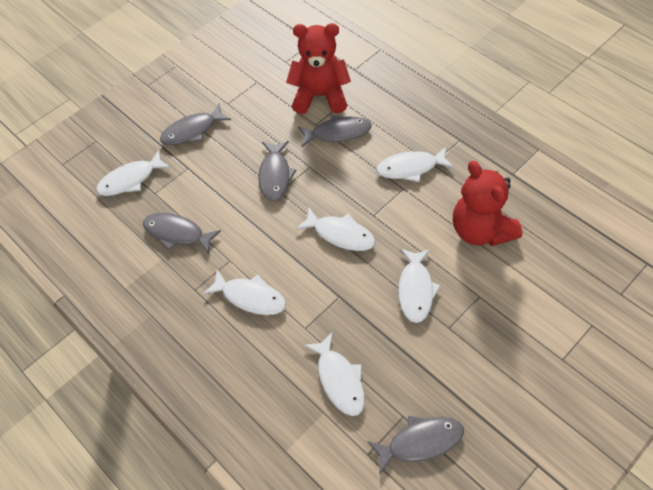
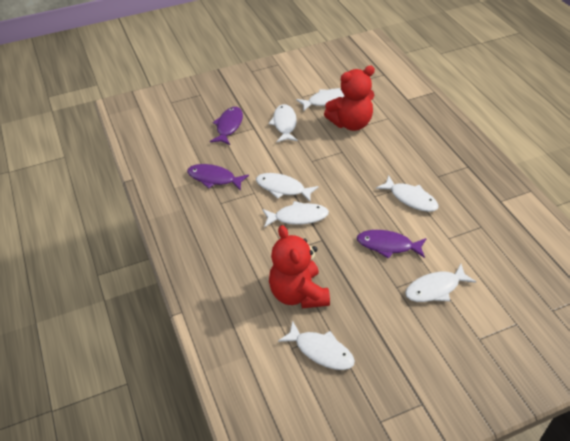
grey fish: [143,213,221,254] [160,104,231,145] [258,141,297,201] [298,115,372,147] [367,416,464,475] = 5 -> none = 0
purple fish: none = 0 -> [187,164,249,191] [210,107,243,145] [357,230,427,259] = 3
white fish: [96,150,171,196] [203,270,286,315] [296,208,375,251] [304,332,365,416] [376,147,454,182] [398,248,441,323] = 6 -> [256,173,319,202] [262,201,329,227] [268,104,298,142] [278,321,355,370] [296,88,344,112] [376,176,439,212] [405,264,476,302] = 7

